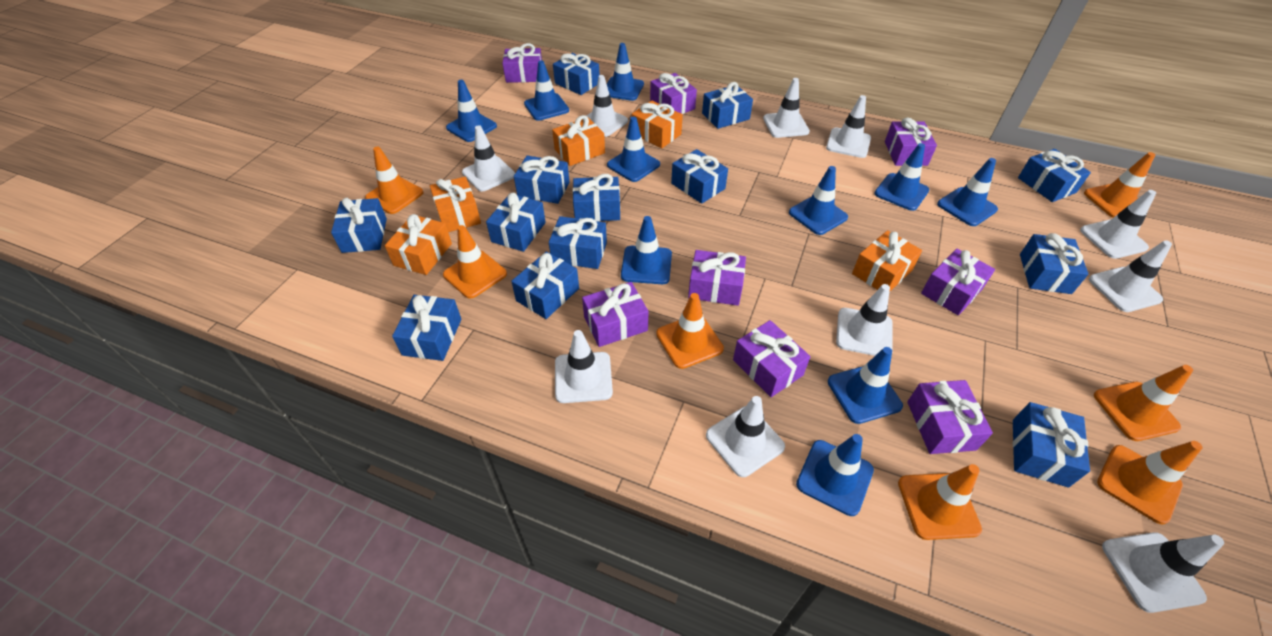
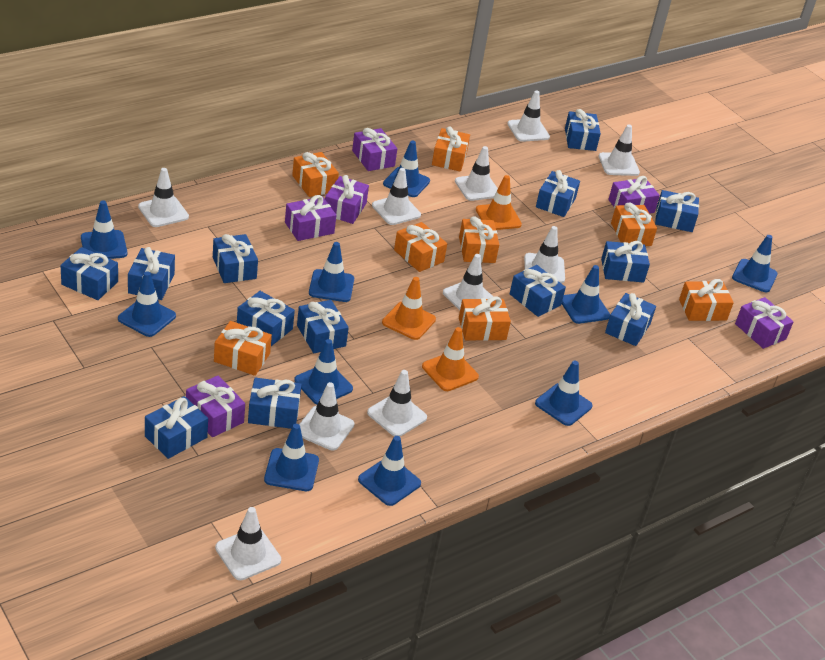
orange gift: [385,214,452,275] [430,177,481,232] [552,115,605,166] [632,100,683,148] [852,230,922,291] = 5 -> [214,321,272,376] [292,152,339,197] [394,222,447,272] [432,126,470,172] [459,217,499,263] [459,296,511,341] [611,203,657,246] [679,279,734,321] = 8
orange traffic cone: [365,146,424,214] [443,225,507,299] [656,293,724,369] [898,464,982,540] [1084,152,1155,218] [1094,365,1193,441] [1097,441,1203,524] = 7 -> [382,277,436,340] [422,327,479,391] [476,175,522,230] = 3
purple gift: [502,43,542,83] [582,282,649,347] [650,73,697,114] [688,250,746,306] [733,320,810,397] [885,118,937,166] [907,380,993,454] [921,249,995,315] = 8 -> [186,375,245,437] [285,195,336,241] [325,175,369,224] [352,128,397,171] [608,176,660,214] [735,297,794,349] = 6

